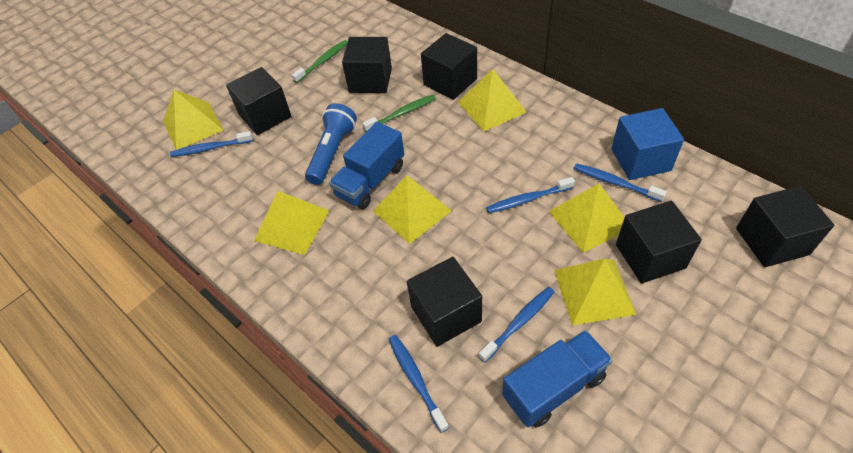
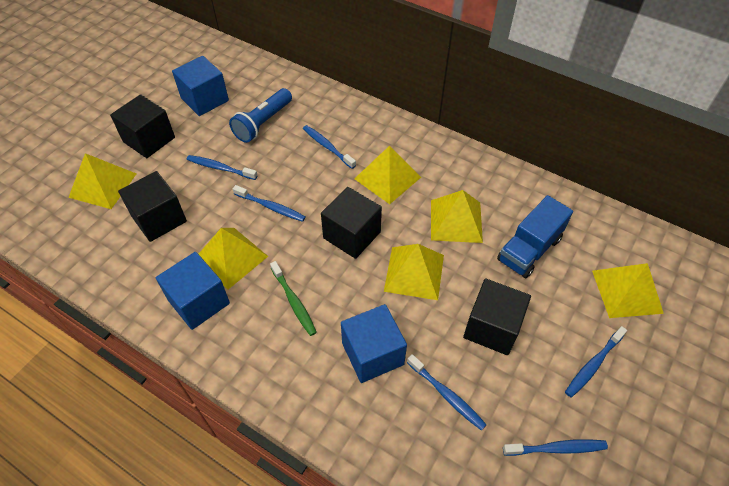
black cube: [226,67,292,135] [342,37,392,93] [407,257,482,347] [421,33,477,100] [616,200,702,283] [736,186,834,267] = 6 -> [110,94,175,158] [118,171,187,242] [321,187,382,259] [463,278,531,355] = 4
blue cube: [611,108,684,180] = 1 -> [156,252,230,330] [172,56,229,116] [341,304,407,383] = 3
blue toothbrush: [170,131,253,157] [389,335,449,433] [479,287,554,362] [486,177,575,213] [574,163,667,202] = 5 -> [187,155,258,180] [233,185,306,222] [303,125,356,169] [407,354,487,431] [503,439,608,456] [565,326,627,397] = 6
blue truck: [329,122,404,209] [502,330,612,428] = 2 -> [497,195,573,278] = 1
green toothbrush: [292,40,348,83] [363,95,436,131] = 2 -> [270,261,317,336] = 1

